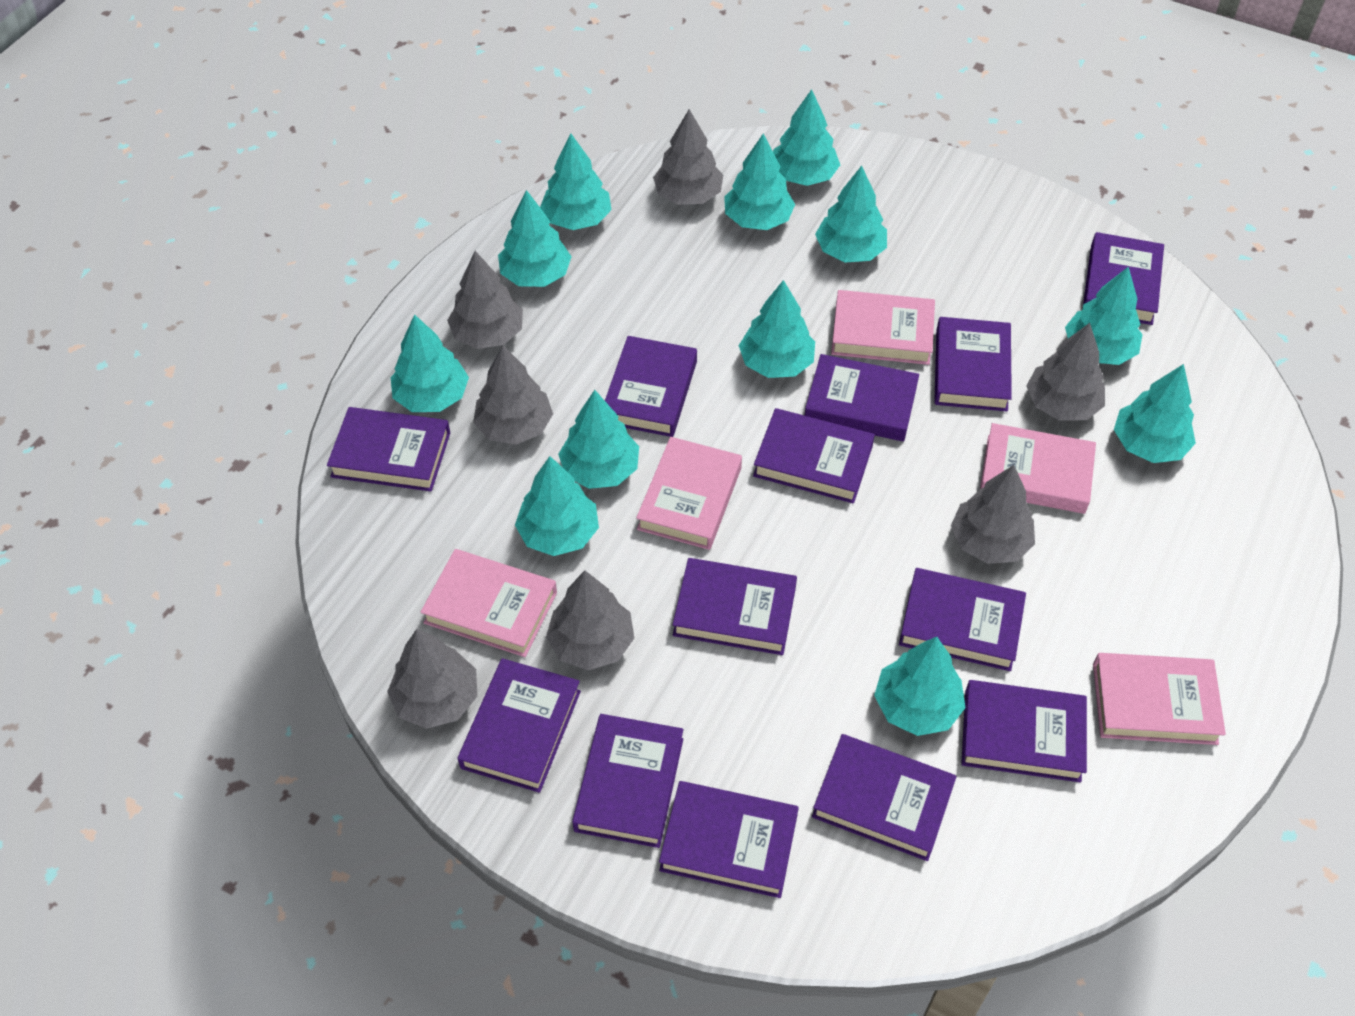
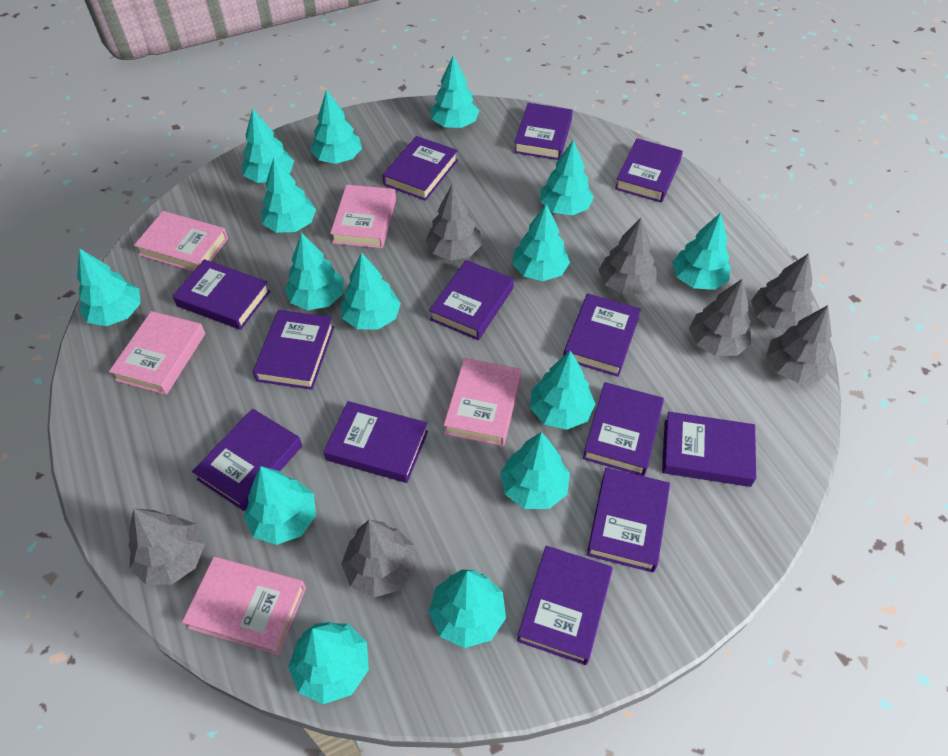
turquoise tree: [391,314,469,412] [498,190,572,287] [515,456,599,556] [540,133,611,230] [558,390,639,489] [724,133,795,230] [739,280,815,378] [773,89,840,186] [815,166,887,262] [874,637,966,736] [1065,266,1143,365] [1114,364,1196,463] = 12 -> [77,248,141,326] [242,108,294,183] [244,466,316,545] [261,158,316,233] [285,232,344,310] [288,622,369,704] [310,89,362,164] [341,252,401,330] [429,569,506,648] [430,56,479,128] [500,432,570,509] [512,204,570,281] [530,351,595,430] [540,140,594,215] [672,213,731,290] = 15

